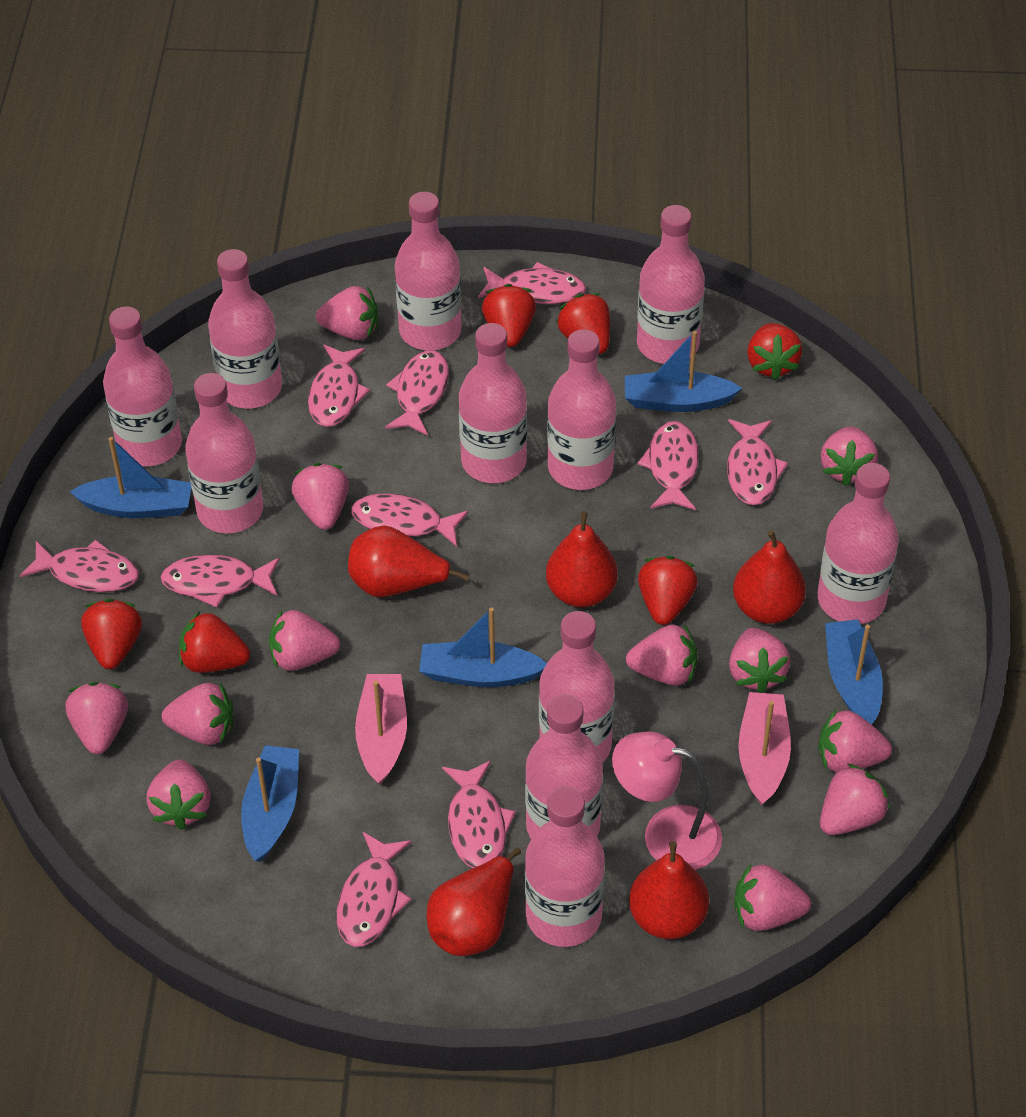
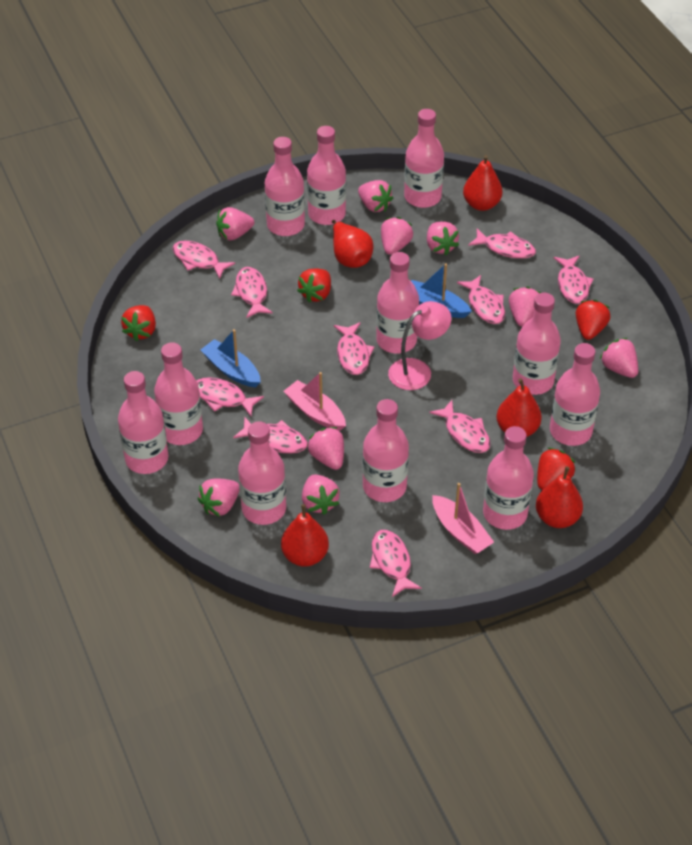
blue boat: [70,437,191,518] [241,745,299,862] [419,607,547,687] [625,331,742,412] [825,619,883,725] = 5 -> [201,329,261,387] [411,263,472,318] = 2
pink strawberry: [66,682,128,754] [146,760,211,830] [162,683,233,745] [269,610,340,671] [291,463,349,530] [316,286,378,340] [626,625,698,686] [729,628,790,693] [734,864,811,931] [818,709,892,772] [820,764,890,835] [821,426,878,486] = 12 -> [198,478,240,517] [216,207,254,241] [302,475,340,515] [307,427,344,470] [358,180,393,212] [381,217,413,255] [427,221,459,255] [509,286,541,327] [600,338,638,378] = 9
red strawberry: [81,599,142,669] [179,611,250,673] [482,284,536,347] [556,293,610,354] [638,556,698,625] [747,323,803,380] = 6 -> [121,305,156,341] [297,268,331,303] [537,448,576,490] [576,300,610,340] = 4

